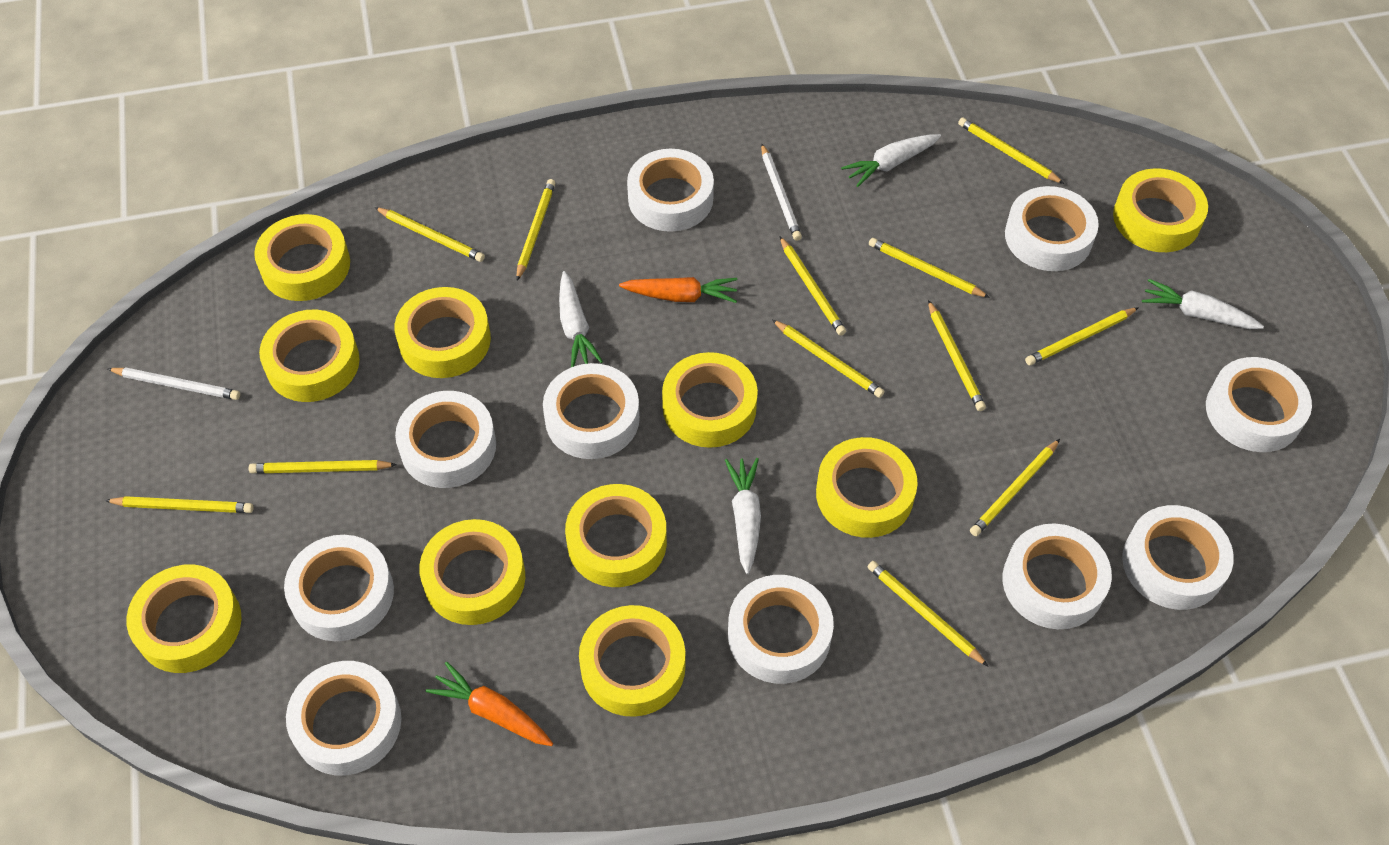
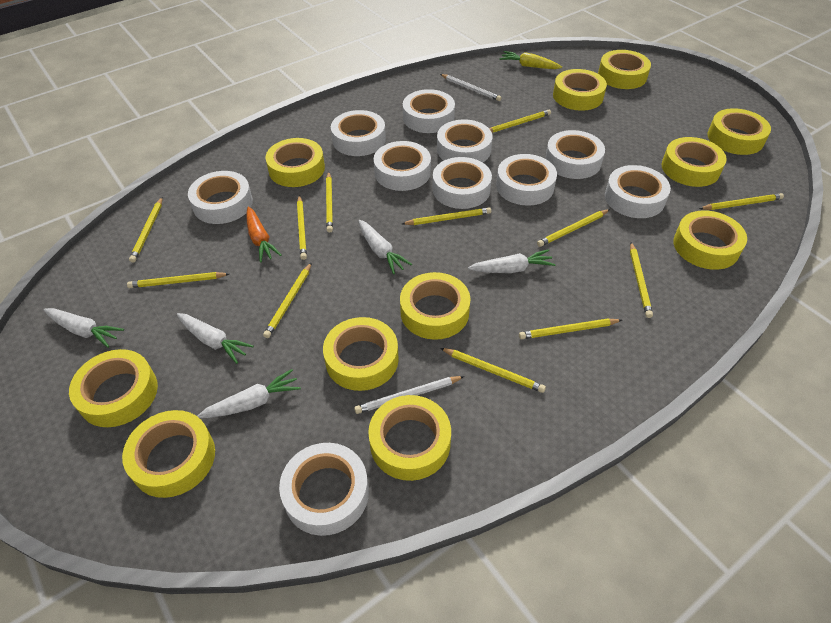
orange carrot: [426,662,553,746] [619,277,738,303] = 2 -> [246,207,281,263] = 1
white carrot: [559,271,603,367] [725,458,761,574] [841,134,941,187] [1142,279,1264,329] = 4 -> [44,308,124,348] [177,313,254,364] [197,369,301,418] [358,220,412,274] [468,249,556,273] = 5
yellow carrot: none = 0 -> [500,51,562,69] = 1
yellow tape: [127,565,242,673] [254,214,350,301] [259,310,360,402] [395,287,491,378] [419,519,525,625] [565,484,667,587] [579,605,685,717] [662,352,758,448] [816,437,918,538] [1113,168,1208,252] = 10 -> [69,349,158,427] [122,410,215,498] [265,138,325,187] [323,317,399,391] [368,395,451,481] [400,272,471,340] [553,69,607,111] [598,50,651,89] [662,137,727,187] [673,210,747,270] [708,108,771,155] = 11

